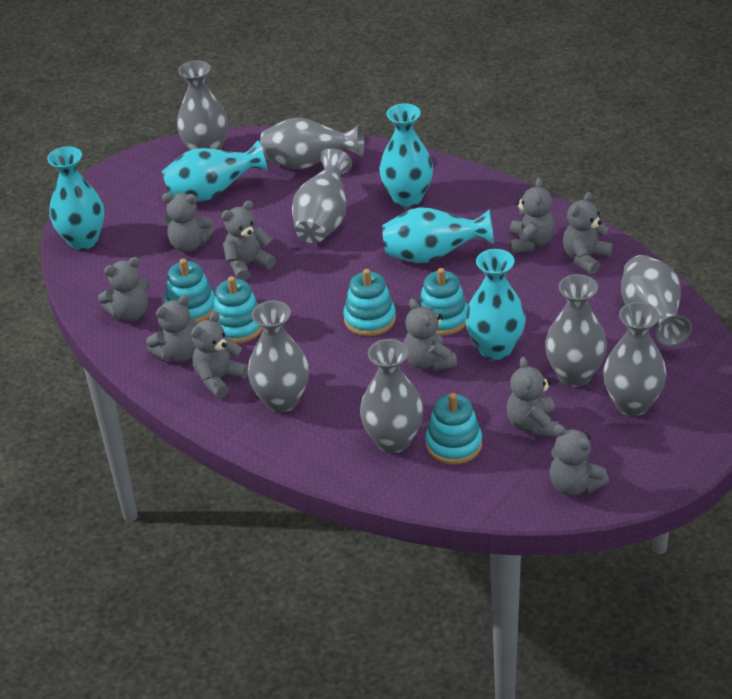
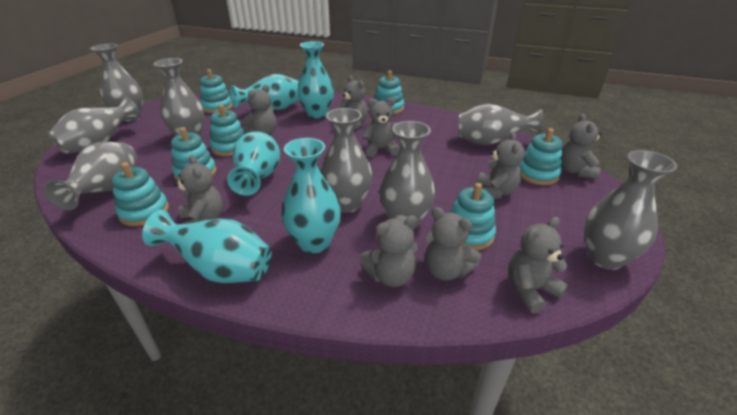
grey teddy bear: [98,257,150,322] [146,295,196,363] [162,193,214,252] [191,311,248,398] [221,200,276,281] [404,298,457,371] [507,357,559,437] [509,178,555,254] [550,424,609,496] [563,192,613,274] = 10 -> [174,155,223,224] [241,85,277,135] [337,76,368,131] [360,215,418,287] [362,97,400,157] [425,207,481,281] [477,132,525,199] [508,217,568,313] [561,114,602,179] = 9
turquoise stacking toy: [164,259,215,324] [213,276,263,344] [343,269,396,336] [418,268,468,336] [425,393,482,465] = 5 -> [112,162,169,226] [171,127,217,181] [200,69,233,113] [210,105,245,156] [375,70,404,114] [450,183,496,251] [519,128,563,185] = 7

